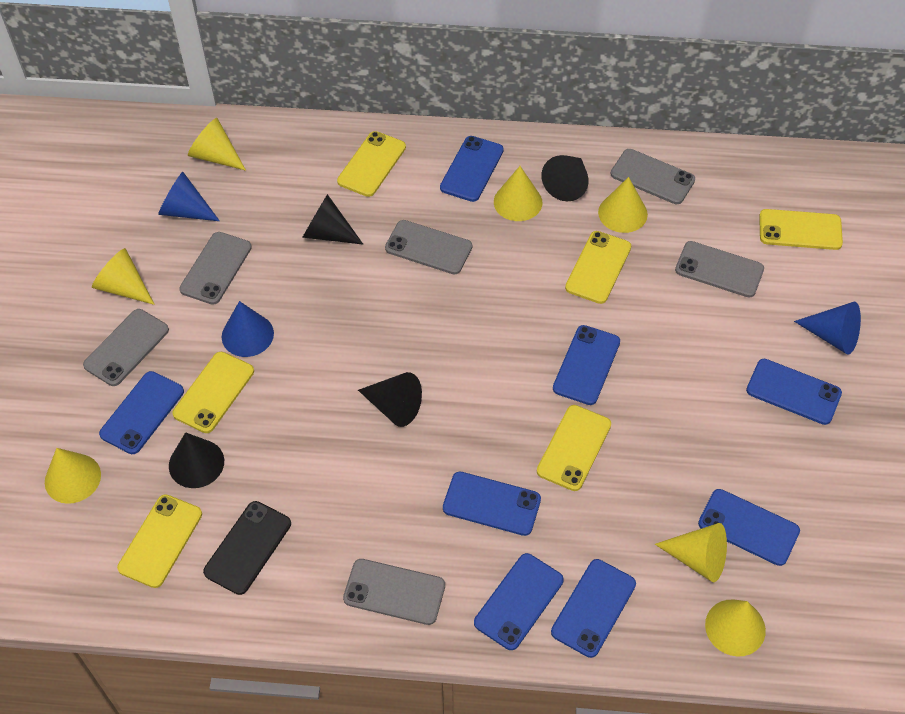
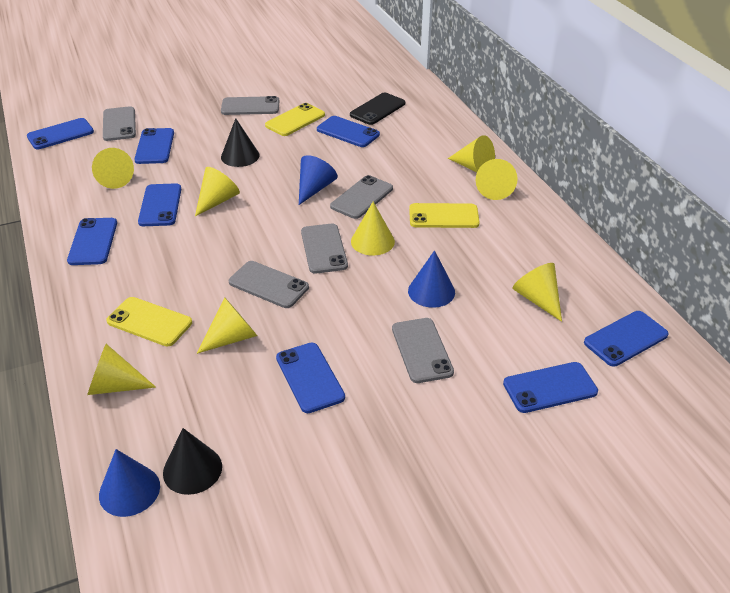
black cone: [169,432,224,488] [302,194,363,244] [358,372,422,427] [541,155,588,201] = 4 -> [163,428,222,495] [221,118,259,167] = 2
yellow cone: [45,448,101,504] [92,248,155,305] [188,118,246,171] [494,166,542,221] [598,177,648,233] [655,523,727,582] [705,599,766,657] = 7 -> [87,344,156,395] [92,148,134,189] [195,167,240,216] [197,297,257,354] [351,202,395,255] [448,135,495,172] [476,159,518,200] [512,263,562,322] = 8
yellow phone: [117,494,202,588] [173,352,254,433] [337,131,406,197] [537,405,611,491] [565,231,631,304] [759,209,843,250] = 6 -> [106,297,192,346] [265,103,325,136] [409,203,480,228] = 3

